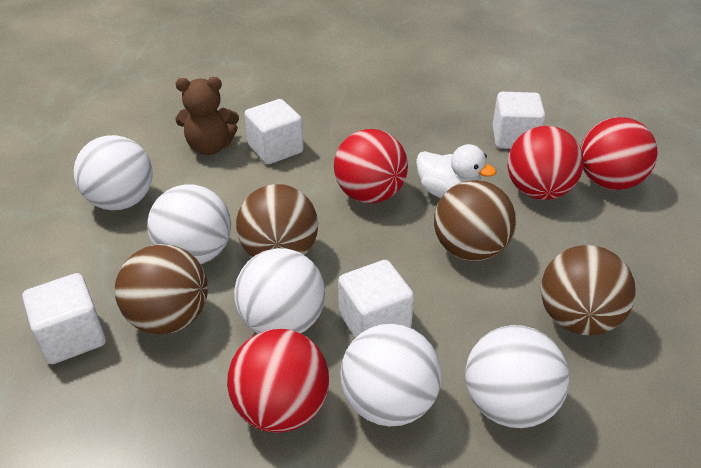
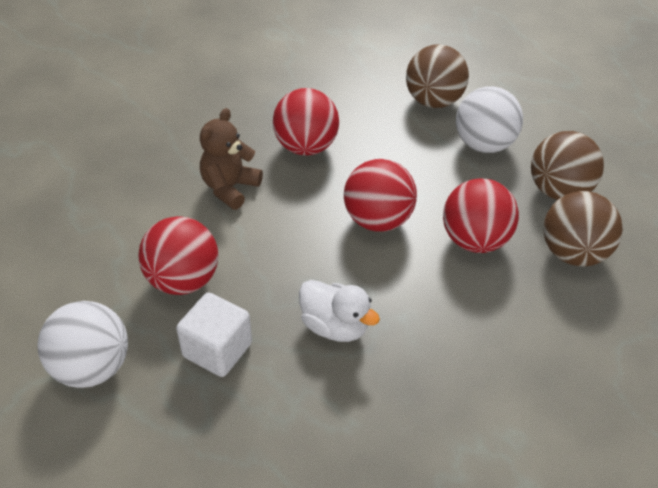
brown ball: [115,244,208,335] [236,184,318,258] [434,180,516,261] [541,245,636,336] = 4 -> [406,44,469,108] [531,131,604,200] [543,191,623,266] = 3
white ball: [73,135,153,211] [147,184,231,264] [234,248,325,333] [340,323,442,426] [465,325,569,428] = 5 -> [37,301,128,388] [456,86,523,153] = 2
white cube: [22,273,106,364] [245,99,304,164] [338,260,414,338] [492,92,545,149] = 4 -> [176,292,252,377] = 1

